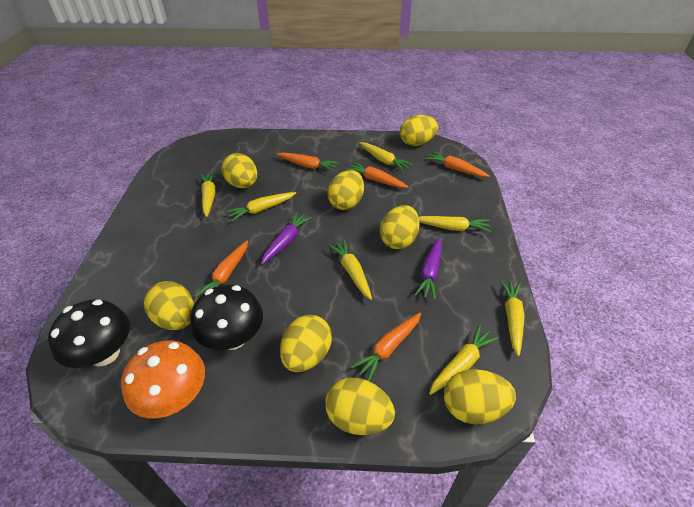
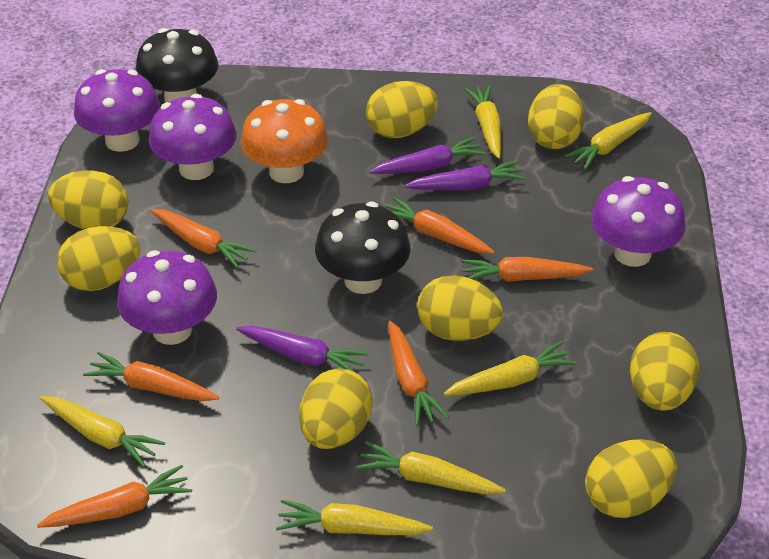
orange carrot: [195,240,248,297] [277,152,339,172] [345,162,409,188] [351,313,421,382] [425,151,490,177] = 5 -> [37,465,192,528] [83,352,219,401] [150,209,256,268] [386,197,495,254] [389,321,449,426] [461,257,593,282] = 6
purple carrot: [261,212,312,264] [415,238,442,300] = 2 -> [236,326,369,373] [369,137,486,174] [404,161,526,190] = 3
purple mushroom: none = 0 -> [74,69,160,152] [117,250,217,345] [149,94,236,180] [591,176,686,267] = 4
yellow carrot: [200,171,216,217] [226,192,296,222] [328,239,372,300] [359,142,413,172] [419,216,491,232] [429,325,499,395] [499,280,525,356] = 7 -> [40,396,165,467] [276,500,433,535] [356,441,506,495] [444,341,577,396] [464,85,501,159] [564,112,652,170] = 6

